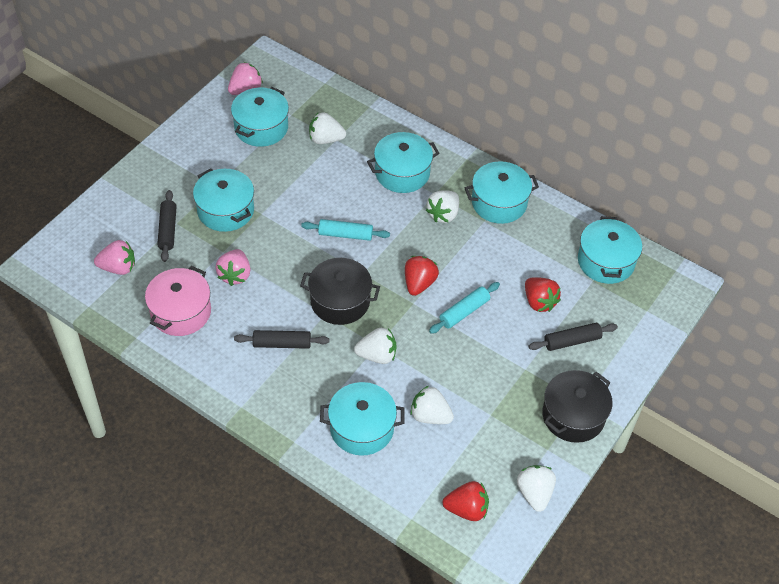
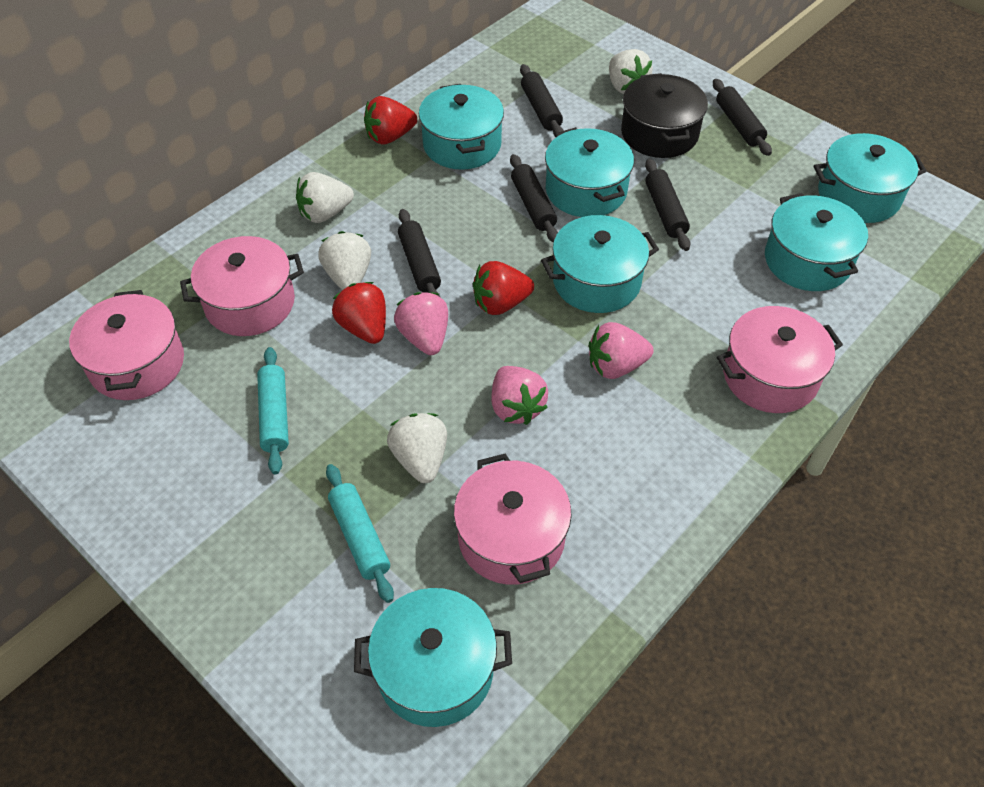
black pot: [300,258,380,325] [542,370,613,443] = 2 -> [621,73,708,158] = 1
black rolling pin: [157,190,177,262] [234,330,330,349] [529,323,618,351] = 3 -> [398,209,441,297] [510,154,558,242] [520,64,564,137] [645,159,691,251] [713,79,772,156] = 5
pink pot: [145,266,211,336] = 1 -> [69,290,184,400] [180,236,304,336] [454,453,572,585] [717,306,843,413] = 4
white strawberry: [309,112,346,144] [354,328,397,364] [410,386,454,424] [426,190,459,223] [517,465,556,512] = 5 -> [296,172,354,223] [318,231,371,290] [387,413,447,483] [609,49,653,94] = 4

